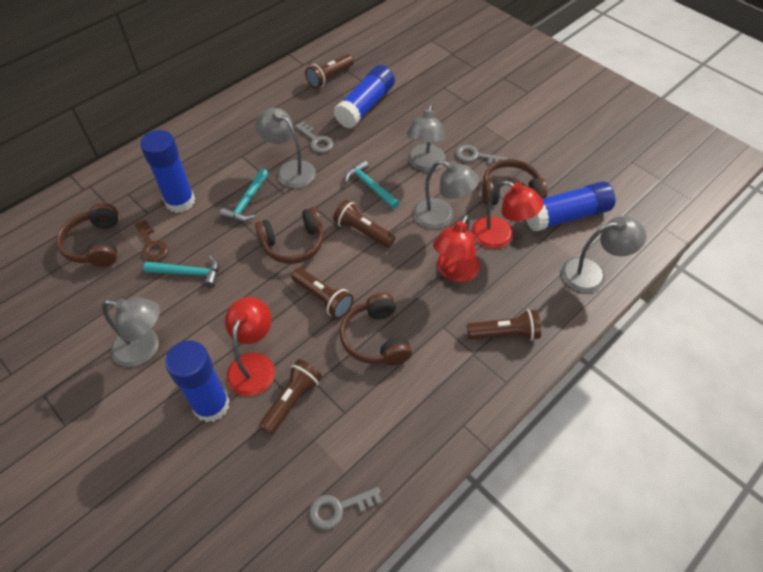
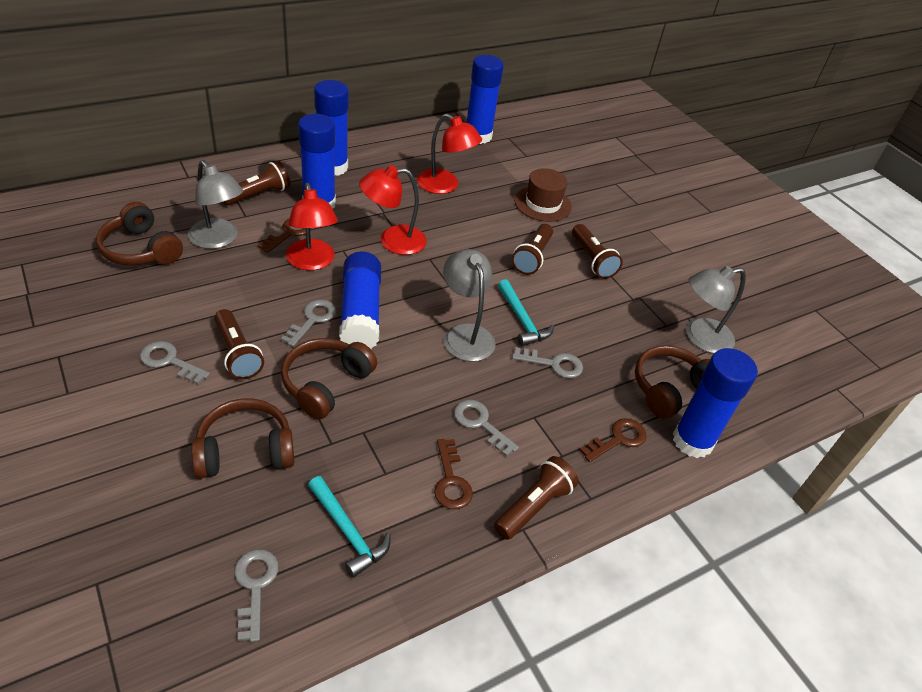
blue glue stick: [140,130,195,213] [165,340,230,422] [334,65,395,128] [526,181,616,231] = 4 -> [298,114,336,209] [314,80,349,176] [339,251,381,349] [466,55,504,144] [673,348,758,458] = 5
brown hat: none = 0 -> [514,168,572,222] = 1
brown key: [134,219,168,262] = 1 -> [258,218,311,253] [434,439,473,509] [580,418,647,462] = 3
grey key: [295,121,333,153] [309,487,382,530] [456,145,507,164] = 3 -> [140,341,210,384] [234,549,279,642] [281,299,336,347] [454,400,519,457] [512,347,583,378] = 5
grey lamp: [102,297,160,367] [256,108,316,188] [407,104,446,171] [413,160,479,229] [561,216,646,292] = 5 -> [188,160,243,249] [443,249,496,362] [686,266,746,353] = 3
turquoise hammer: [144,255,219,288] [220,169,269,222] [345,160,400,209] = 3 -> [308,476,391,578] [498,279,554,346] = 2

